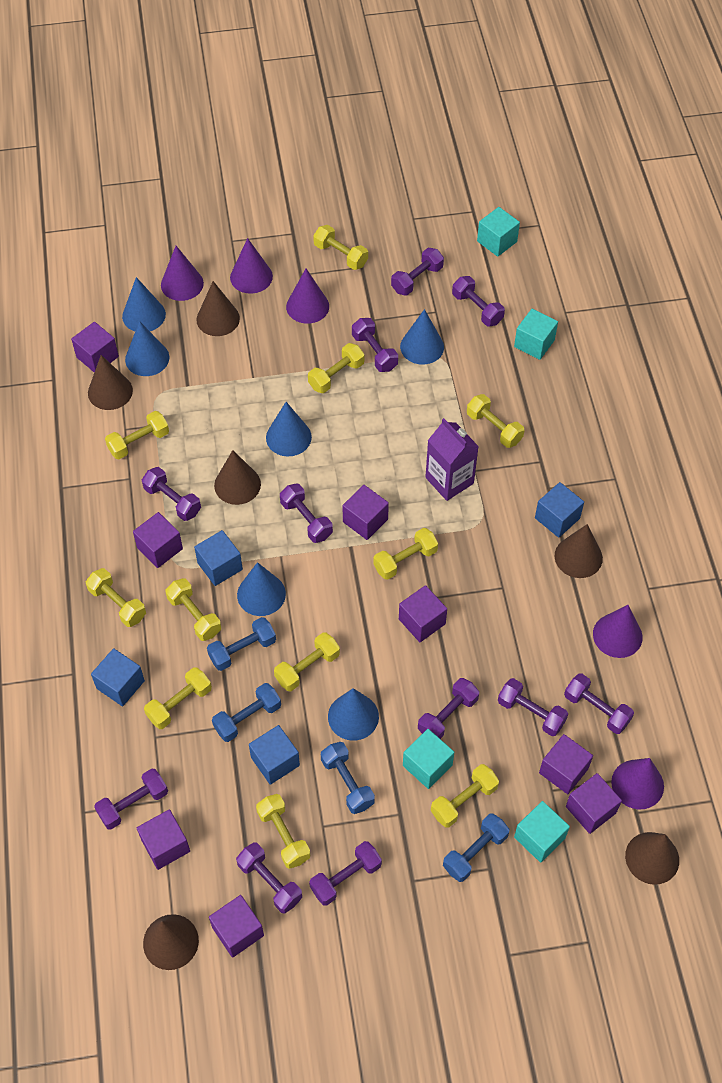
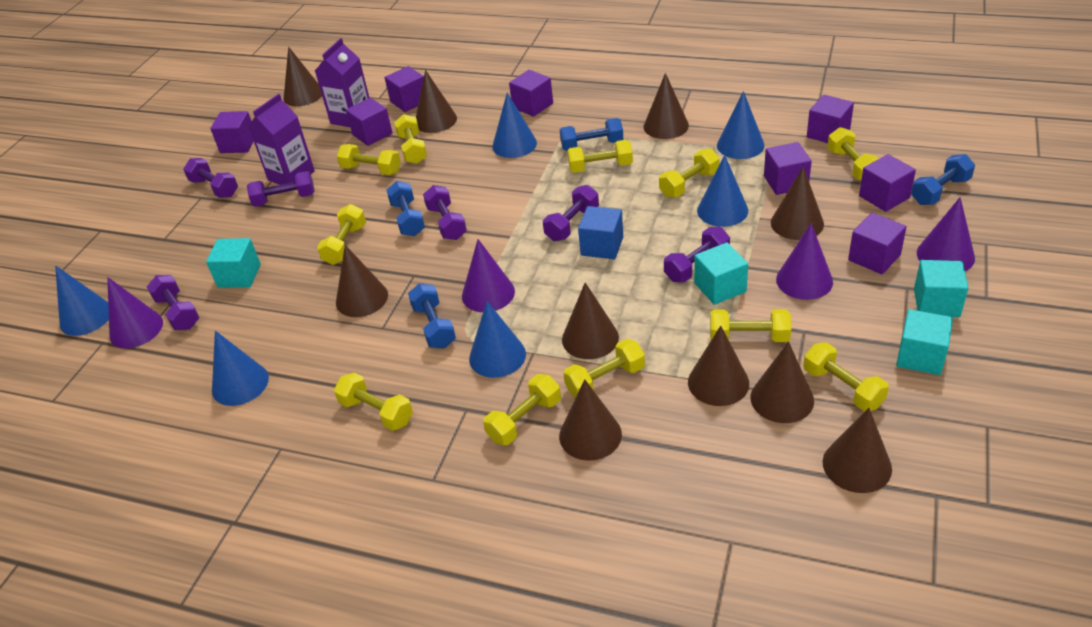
blue cube: [91,648,145,706] [194,530,243,586] [249,725,300,785] [535,482,584,538] = 4 -> [578,206,623,259] = 1
brown cone: [88,355,133,410] [143,914,199,970] [196,281,240,336] [214,450,261,505] [555,524,603,578] [625,832,679,885] = 6 -> [283,47,322,106] [336,245,388,317] [416,70,457,133] [559,379,622,461] [562,282,619,359] [644,73,689,139] [688,326,749,406] [750,341,814,423] [771,167,824,240] [823,408,892,493] = 10
purple carton: [425,418,479,501] = 1 -> [248,94,315,185] [315,38,369,127] = 2
purple cone: [161,246,204,301] [230,238,273,294] [286,269,329,324] [593,605,643,658] [611,758,664,809] = 5 -> [107,277,163,348] [462,239,515,312] [776,223,833,300] [917,197,975,271] = 4
purple dumbbell: [94,768,168,830] [142,467,201,521] [236,842,302,914] [280,483,333,543] [309,841,382,906] [352,318,398,372] [391,248,444,295] [418,678,479,739] [452,276,505,326] [498,678,568,736] [564,673,634,734] = 11 -> [147,275,200,330] [183,158,238,198] [247,171,315,207] [423,185,467,240] [543,185,599,241] [664,227,730,282] = 6

